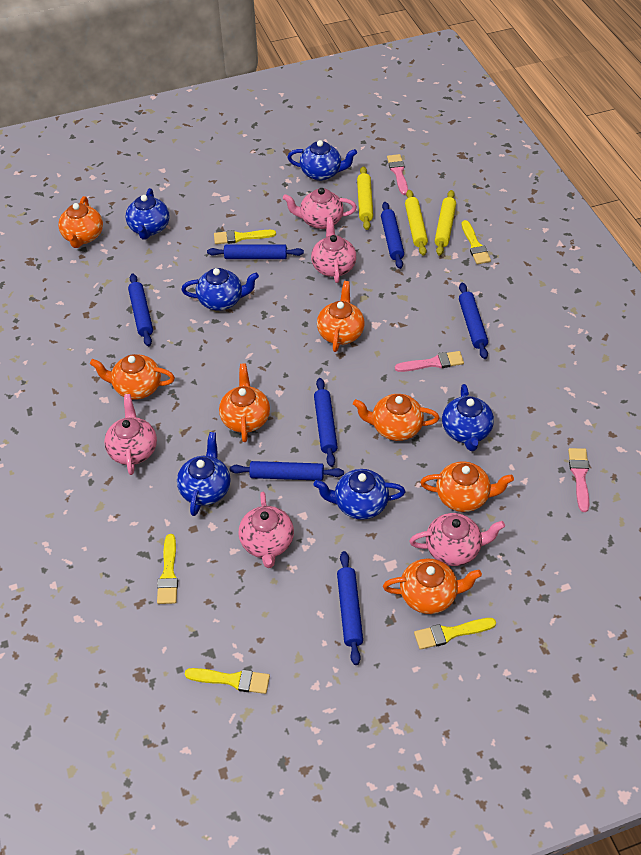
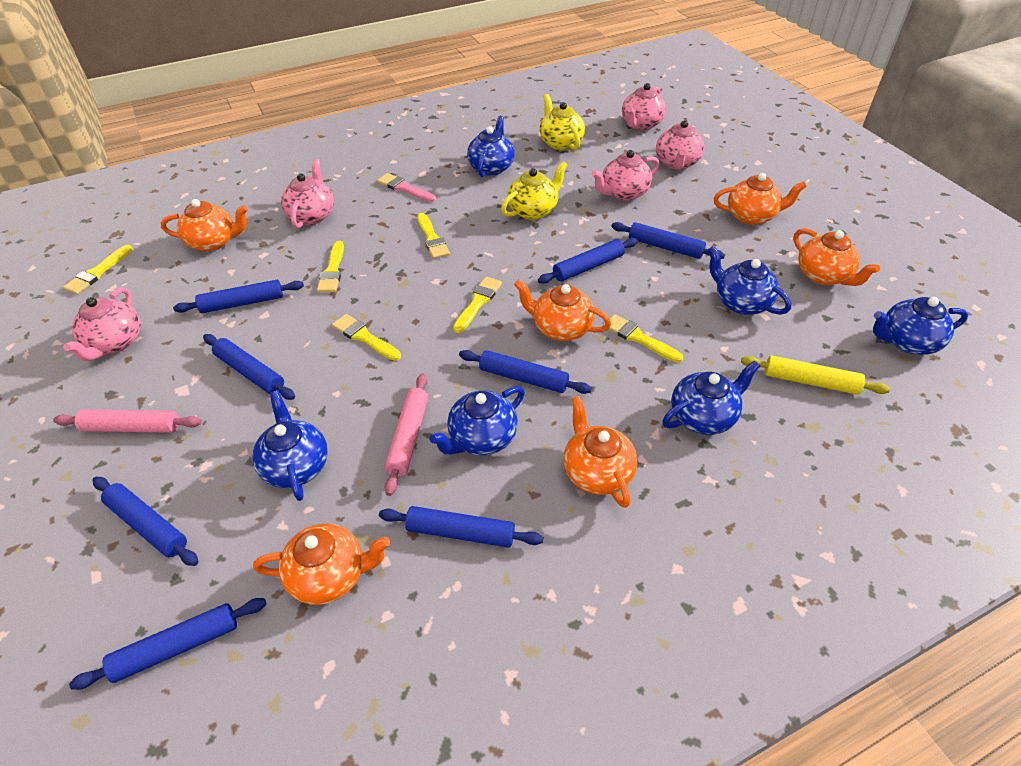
blue rolling pin: [128,274,153,346] [207,245,304,259] [230,461,344,481] [314,378,338,467] [337,551,363,665] [381,202,404,269] [459,283,488,359] = 7 -> [69,598,266,690] [93,477,199,566] [173,280,304,313] [203,334,295,400] [379,506,543,548] [459,350,592,394] [538,238,638,284] [611,222,725,259] = 8
orange teapot: [58,196,103,248] [90,354,175,400] [219,363,270,442] [317,281,365,352] [353,394,439,441] [383,558,482,614] [420,461,514,512] = 7 -> [161,199,248,252] [253,523,390,605] [514,280,611,341] [563,396,638,508] [714,173,807,225] [794,228,880,286] = 6
pink brush: [387,154,408,195] [395,351,464,372] [568,448,589,512] = 3 -> [377,173,436,202] = 1
pink rolling pin: none = 0 -> [53,409,202,433] [384,373,428,496] = 2
yellow brush: [157,534,178,604] [185,668,270,694] [214,230,276,244] [414,618,496,650] [462,220,491,264] = 5 -> [63,245,133,294] [317,241,344,292] [332,314,401,361] [417,213,450,259] [453,277,502,333] [603,314,683,363] = 6
yellow rolling pin: [357,166,373,230] [405,190,428,256] [435,190,456,256] = 3 -> [741,355,890,395] = 1
yellow teapot: none = 0 -> [501,161,567,220] [539,94,585,150] = 2

